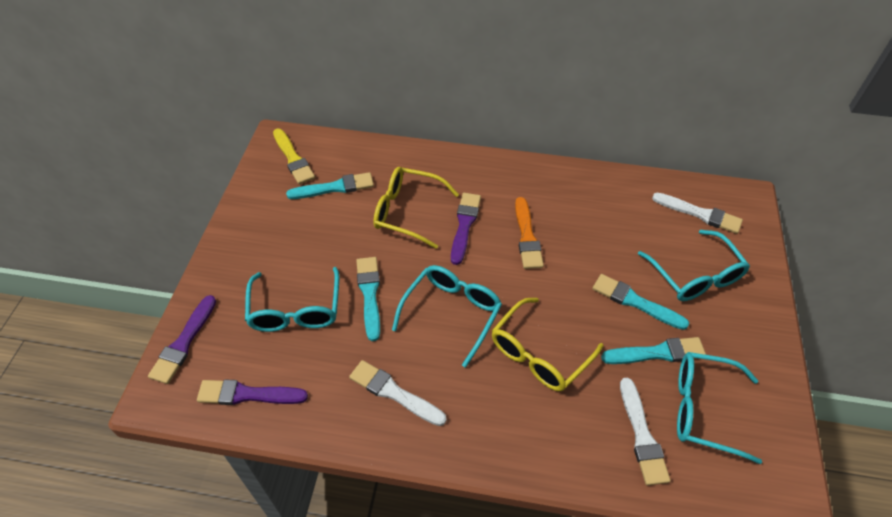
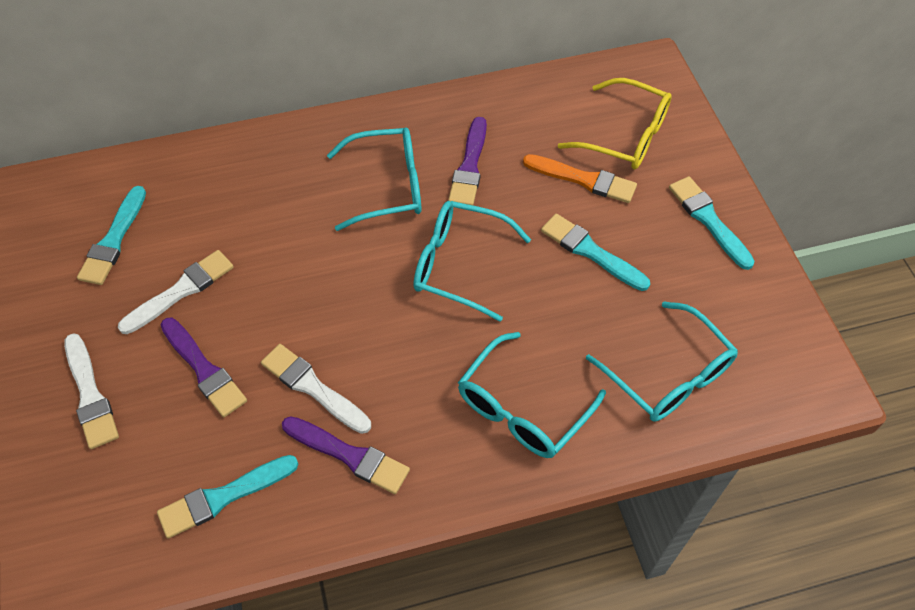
yellow brush: [273,128,315,184] = 1 -> none = 0
yellow glasses: [373,167,459,249] [492,298,603,391] = 2 -> [558,78,672,169] = 1

